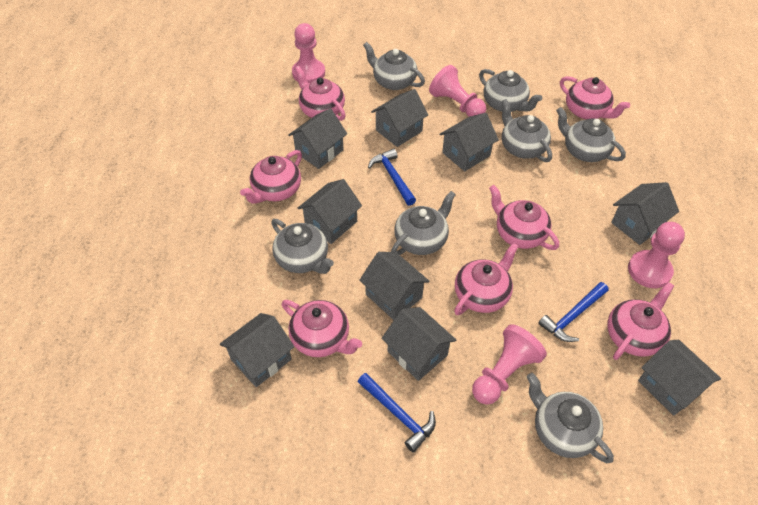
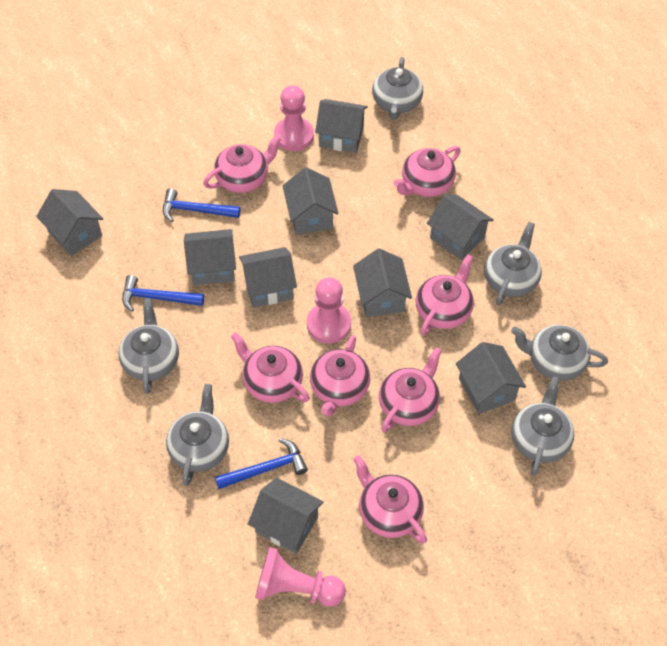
grey teapot: [271,219,334,274] [363,42,425,90] [391,191,456,255] [479,69,542,112] [501,99,552,162] [527,373,614,463] [556,107,626,162] = 7 -> [118,298,179,394] [166,384,229,486] [372,57,423,120] [484,222,542,306] [511,325,608,381] [511,376,574,476] = 6
pink pawn: [292,23,325,83] [429,65,486,117] [472,324,547,405] [628,222,685,288] = 4 -> [255,547,346,607] [274,85,314,151] [307,277,351,344] = 3

